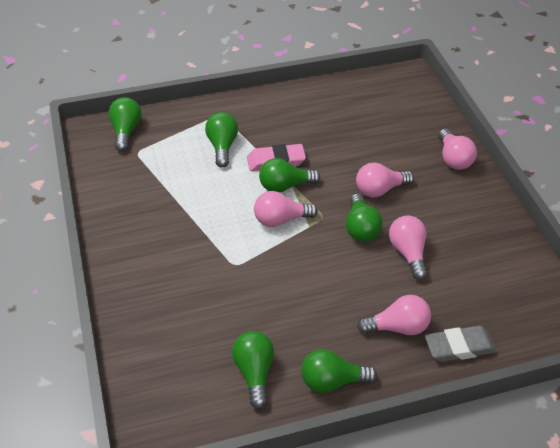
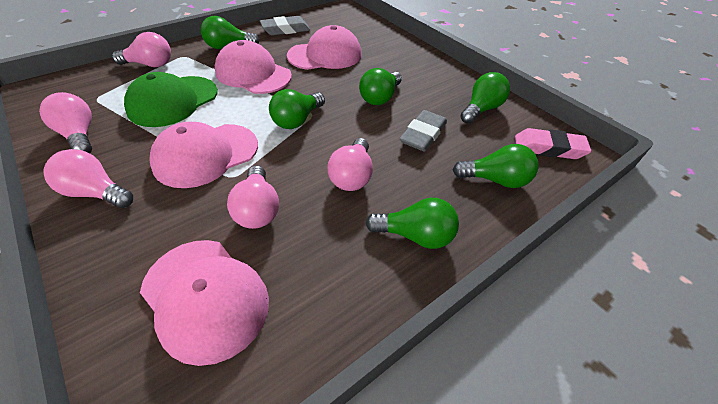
green cap: none = 0 -> [124,72,218,127] = 1
grey eraser: [425,326,496,362] = 1 -> [260,16,310,35] [400,110,447,152] = 2
pink cap: none = 0 -> [140,240,269,366] [149,122,258,188] [215,40,292,94] [287,25,362,70] = 4

